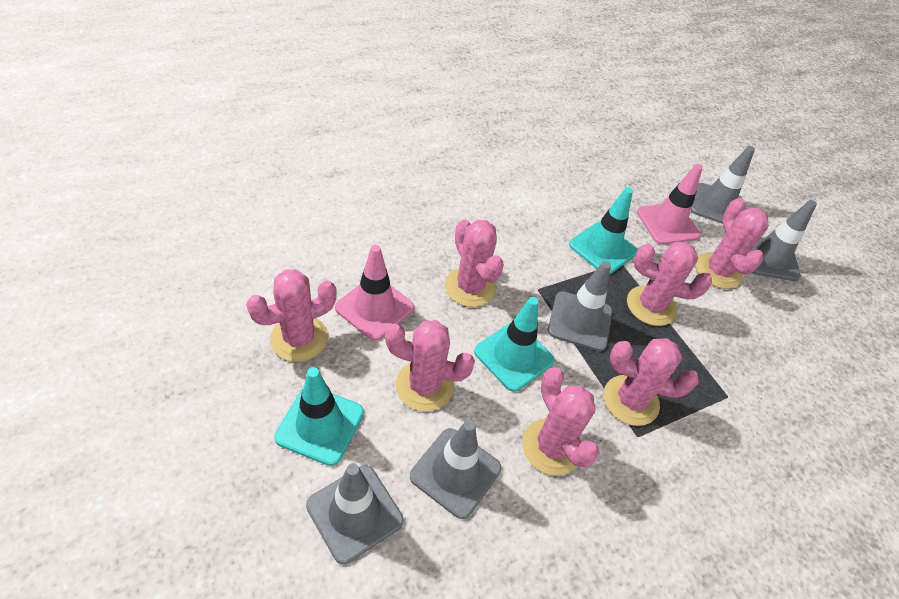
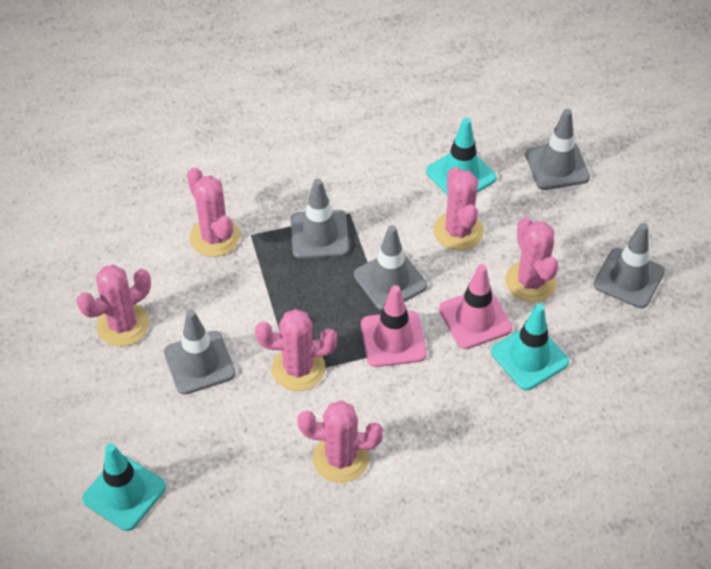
pink cactus: [246,269,337,362] [385,320,475,412] [445,220,504,307] [522,367,599,476] [604,338,699,426] [627,242,712,326] [696,198,768,289] = 7 -> [77,265,151,346] [187,167,240,257] [255,309,337,391] [298,401,383,483] [434,167,484,251] [505,217,559,302] = 6

